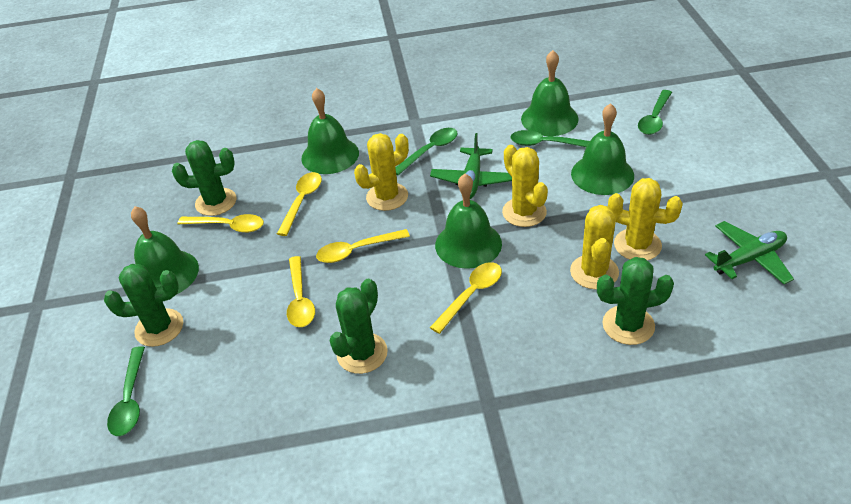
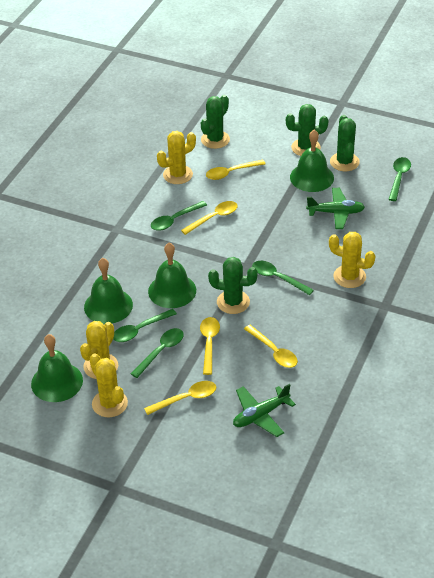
green bell: [131,206,199,295] [301,88,359,174] [435,174,502,269] [521,50,579,136] [571,103,634,195] = 5 -> [31,334,83,402] [84,258,133,324] [148,243,196,308] [290,130,334,192] = 4
green spoon: [107,346,145,436] [395,128,458,175] [510,130,590,147] [638,90,672,135] = 4 -> [113,309,177,342] [131,328,184,378] [151,201,207,231] [252,261,314,295] [389,157,411,201] = 5

